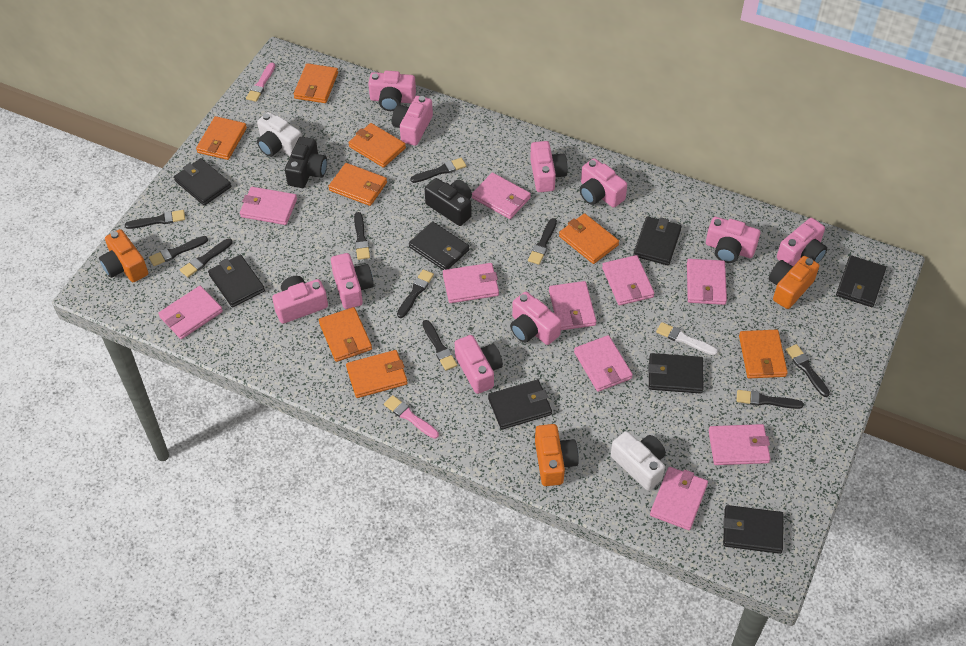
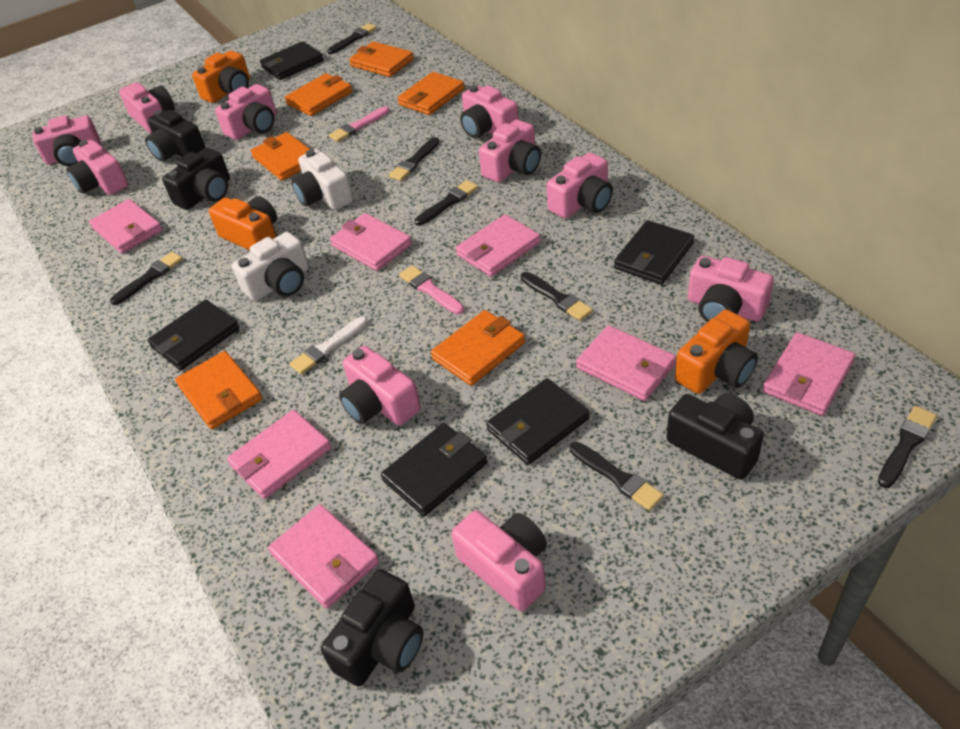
black brush: [125,210,185,229] [149,236,208,266] [180,238,232,277] [354,212,370,260] [397,269,434,318] [411,158,466,183] [422,320,457,371] [528,218,557,265] [737,390,804,409] [786,344,830,397] = 10 -> [110,252,183,305] [327,23,377,54] [389,137,439,181] [415,180,478,226] [521,272,593,321] [570,442,664,511] [878,406,937,488] = 7
black camera: [285,137,327,188] [425,178,472,226] = 2 -> [145,110,206,161] [162,148,230,210] [321,569,423,687] [666,394,764,480] = 4
black wallet: [174,158,231,206] [208,255,265,308] [409,222,469,270] [488,379,552,430] [633,216,682,265] [648,353,703,394] [723,505,784,554] [836,255,886,307] = 8 -> [147,300,239,370] [260,41,323,80] [381,423,487,516] [486,378,590,465] [614,220,694,285] = 5
orange wallet: [196,116,247,160] [294,63,338,103] [319,307,372,362] [329,163,387,206] [346,350,408,398] [348,123,406,168] [559,213,619,264] [739,330,788,378] = 8 -> [175,351,263,429] [251,132,311,181] [285,73,353,116] [349,41,414,77] [397,72,465,115] [431,310,525,386] = 6
pink wallet: [158,286,223,339] [240,187,297,225] [443,263,499,303] [472,173,531,219] [549,281,596,330] [574,335,633,392] [602,255,654,305] [650,467,708,530] [687,259,727,305] [709,424,771,465] = 10 -> [89,199,163,253] [227,410,331,499] [268,504,379,609] [330,213,412,271] [456,214,540,277] [576,325,677,401] [762,332,856,416] = 7

